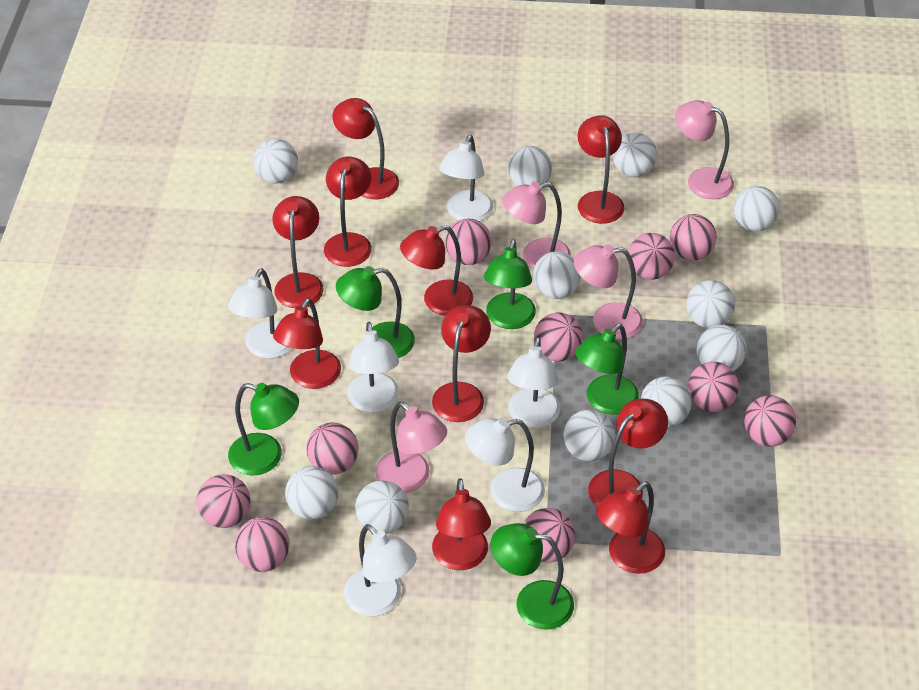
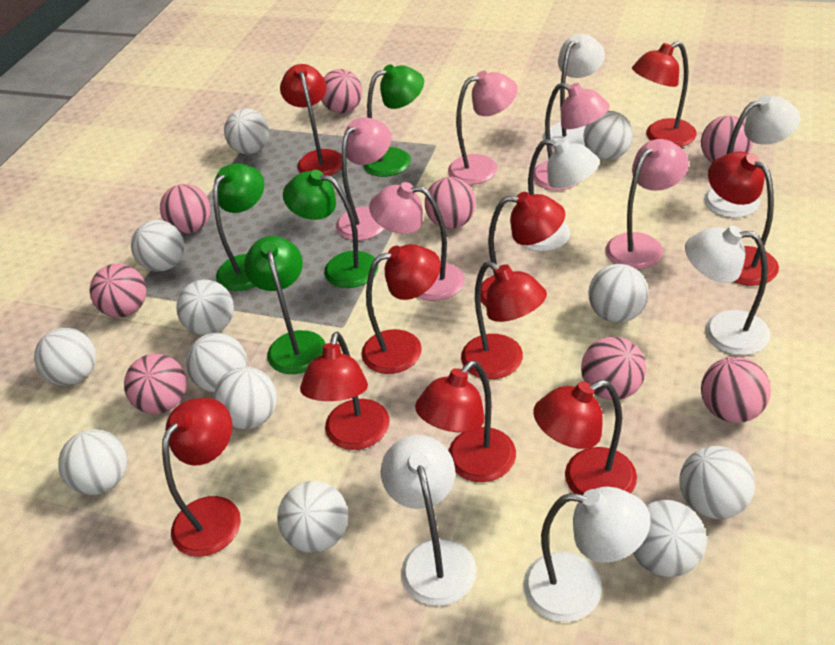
green lamp: [228,383,299,476] [336,266,415,358] [484,239,536,329] [491,523,574,630] [576,324,639,415] = 5 -> [213,163,264,291] [244,236,326,374] [283,170,378,288] [363,64,424,177] = 4
pink ball: [197,474,251,528] [235,517,290,572] [306,422,359,475] [445,219,492,265] [523,508,575,563] [534,312,583,362] [628,233,675,280] [670,214,717,261] [688,362,739,412] [744,395,796,447] = 10 -> [90,263,146,317] [124,354,187,414] [160,184,211,234] [321,69,362,114] [425,177,476,229] [581,336,646,400] [701,116,753,163] [701,357,771,423] = 8
pink lamp: [376,402,447,493] [503,182,571,269] [574,245,643,340] [675,100,734,199] = 4 -> [336,117,391,241] [369,182,464,301] [448,71,518,185] [533,83,610,190] [605,139,689,270] = 5
white ball: [253,139,298,183] [285,466,339,520] [355,480,409,534] [508,146,552,186] [533,251,581,299] [563,410,615,461] [613,133,657,177] [641,377,692,427] [686,280,735,328] [697,325,747,371] [733,186,780,232] = 11 -> [34,328,96,386] [58,429,127,495] [131,220,184,272] [176,280,234,335] [186,333,247,392] [214,367,277,429] [224,109,270,154] [277,481,348,553] [584,111,633,160] [588,264,649,323] [633,500,707,577] [679,446,755,519] = 12

